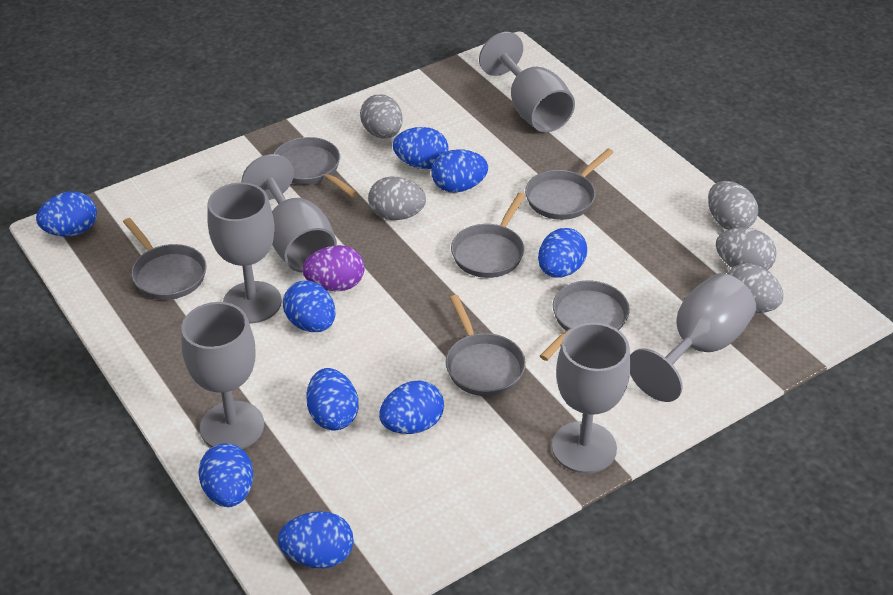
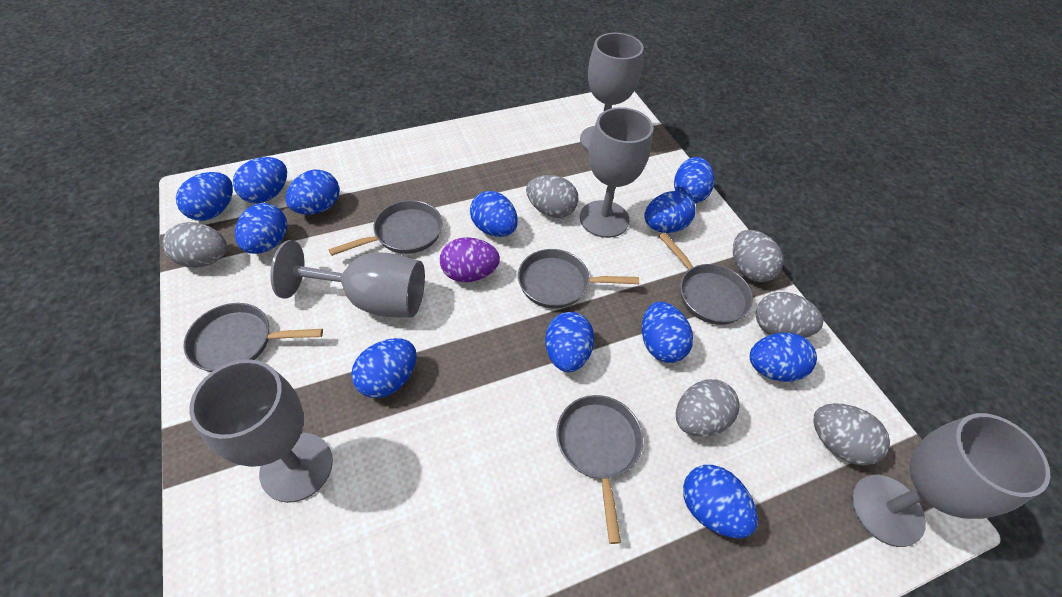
blue egg: [36,191,97,237] [198,443,253,507] [278,511,354,568] [283,281,336,332] [306,368,359,431] [379,381,444,434] [393,127,449,169] [431,149,488,193] [538,228,587,278] = 9 -> [176,172,233,221] [233,157,287,204] [235,203,287,254] [285,169,340,215] [351,338,417,398] [470,191,518,237] [545,312,594,372] [642,302,693,363] [644,191,696,233] [674,157,715,203] [683,465,758,538] [750,333,817,382] = 12
grey egg: [360,94,403,139] [368,176,426,220] [708,181,758,230] [716,227,777,270] [727,263,783,313] = 5 -> [162,222,227,268] [526,175,579,218] [676,379,740,437] [733,230,784,282] [756,292,823,338] [813,403,890,465] = 6
grey goblet: [182,302,264,449] [207,182,282,323] [241,154,337,272] [479,32,575,132] [552,322,630,473] [630,273,756,402] = 6 -> [189,359,333,503] [270,240,425,318] [580,33,644,151] [580,107,653,238] [851,413,1050,547] = 5
grey pan: [123,218,207,300] [274,137,357,197] [446,295,526,396] [451,193,525,278] [525,149,614,220] [540,281,630,361] = 6 -> [183,303,323,372] [328,200,443,256] [518,249,639,308] [557,395,643,544] [659,233,753,325] = 5

